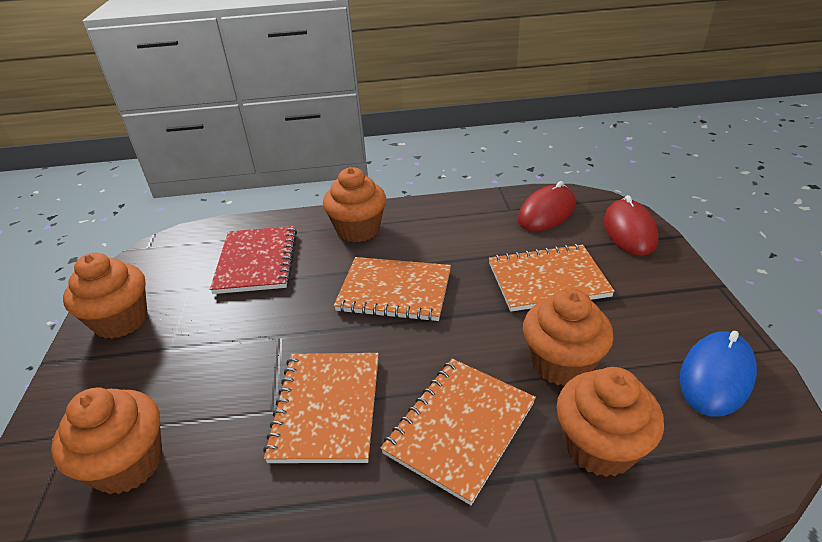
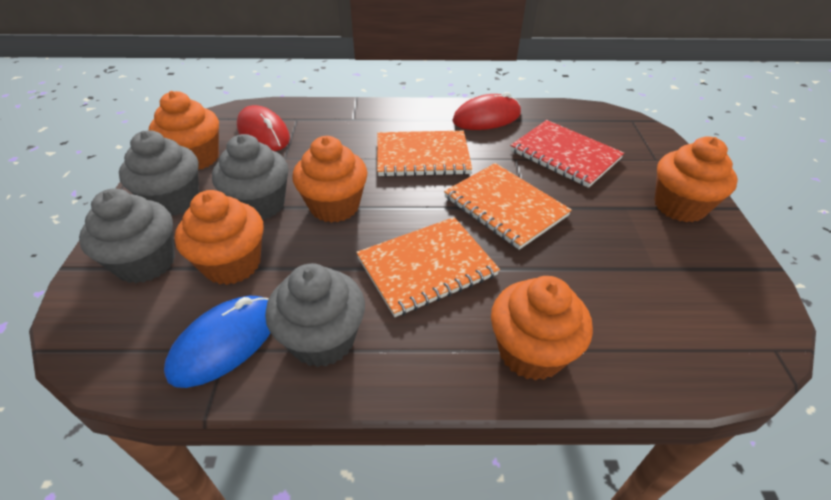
grey cupcake: none = 0 -> [79,188,175,283] [119,130,199,216] [212,134,289,220] [265,263,365,367] = 4
orange notebook: [263,353,379,463] [334,257,451,322] [380,359,536,505] [489,244,615,312] = 4 -> [356,217,500,317] [377,131,472,177] [444,163,572,250] = 3

